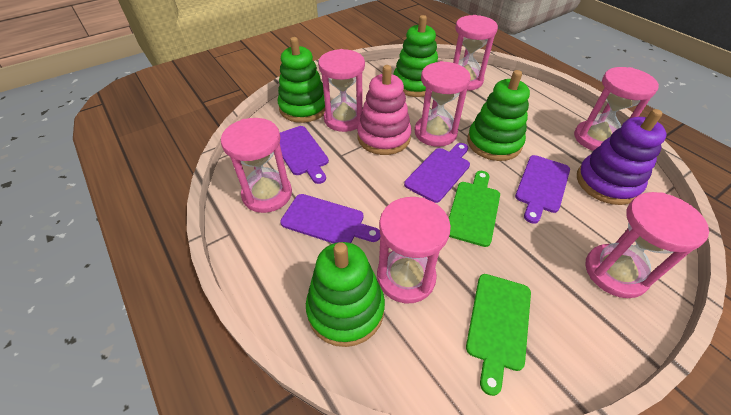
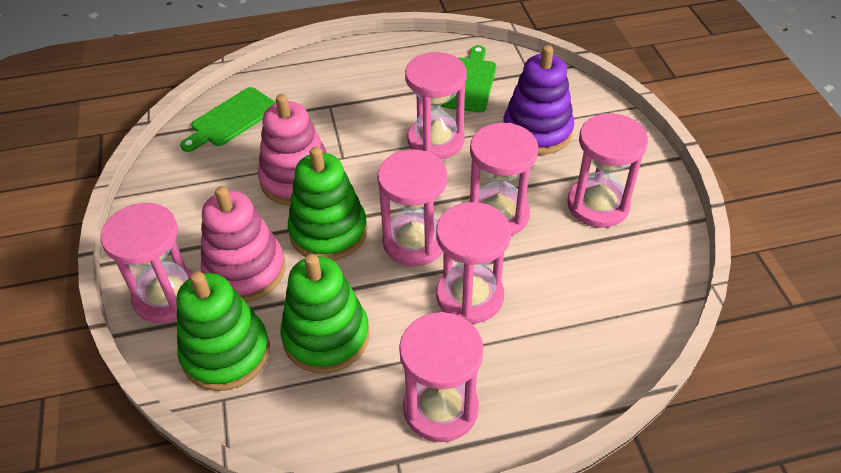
green stacking toy: [278,37,325,123] [306,242,385,347] [393,15,438,97] [467,70,530,161] = 4 -> [177,271,270,391] [281,254,370,373] [288,146,367,261] = 3
pink stacking toy: [357,65,411,155] = 1 -> [201,186,285,302] [258,94,327,206] = 2
purple cutting board: [280,126,329,184] [280,194,380,244] [404,143,470,203] [515,155,570,224] = 4 -> none = 0

